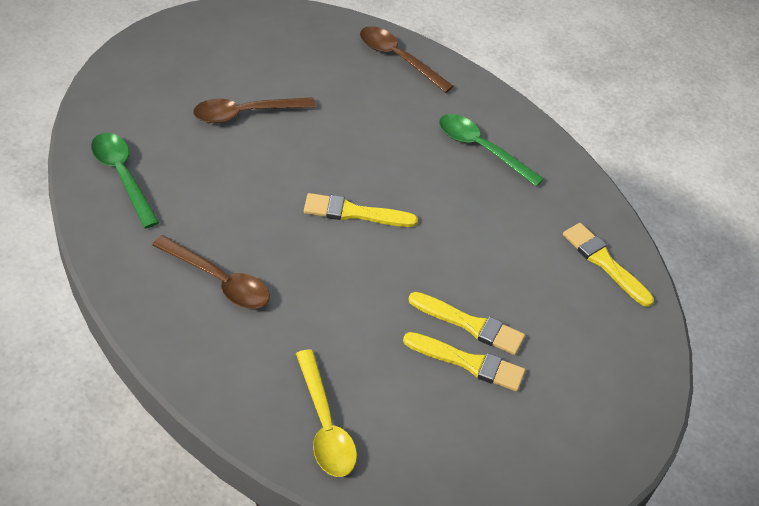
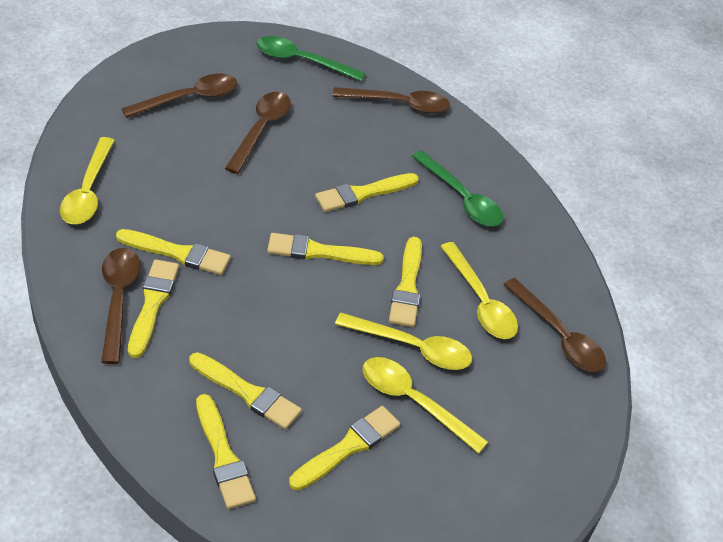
brown spoon: [152,235,270,309] [193,97,316,123] [360,26,454,93] = 3 -> [101,248,141,364] [121,74,237,118] [225,92,291,174] [332,87,450,114] [503,278,606,372] = 5
yellow brush: [304,193,418,227] [403,332,525,392] [408,292,525,355] [563,223,654,307] = 4 -> [116,229,231,275] [128,259,179,358] [189,352,302,430] [196,394,256,509] [267,233,384,265] [289,406,400,490] [315,173,419,212] [389,237,422,327] = 8
yellow spoon: [296,349,357,477] = 1 -> [60,137,115,224] [335,312,472,370] [363,357,488,454] [440,242,518,339] = 4

